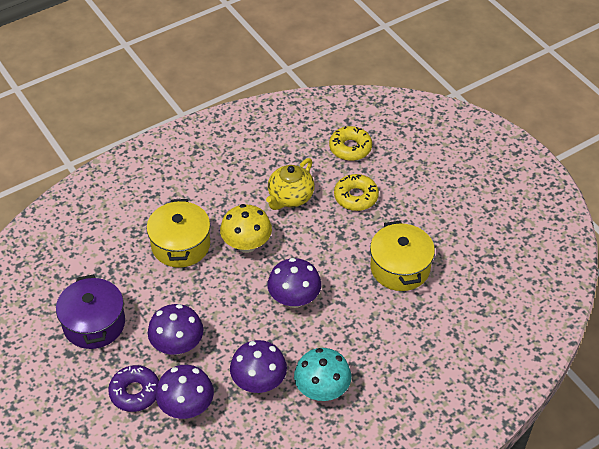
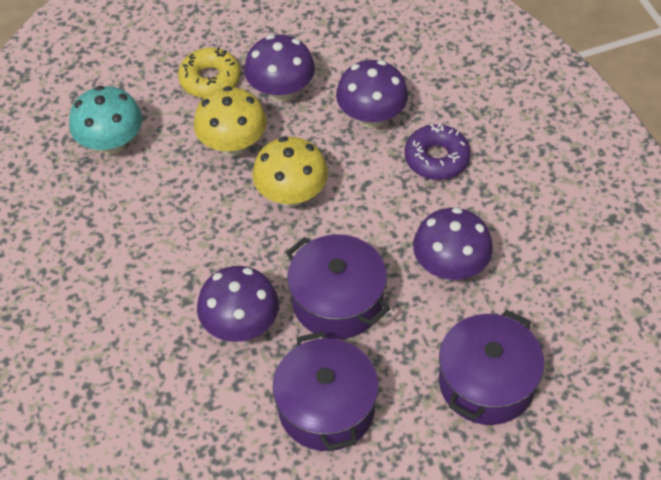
purple pot: [56,274,125,349] = 1 -> [272,331,379,451] [286,234,390,339] [439,309,544,425] = 3
yellow donut: [329,126,372,161] [334,174,379,211] = 2 -> [178,47,241,98] = 1
yellow mushroom: [220,204,272,253] = 1 -> [194,86,267,156] [252,137,328,207] = 2
yellow pot: [147,199,210,268] [370,221,435,291] = 2 -> none = 0
yellow teapot: [266,158,314,210] = 1 -> none = 0

